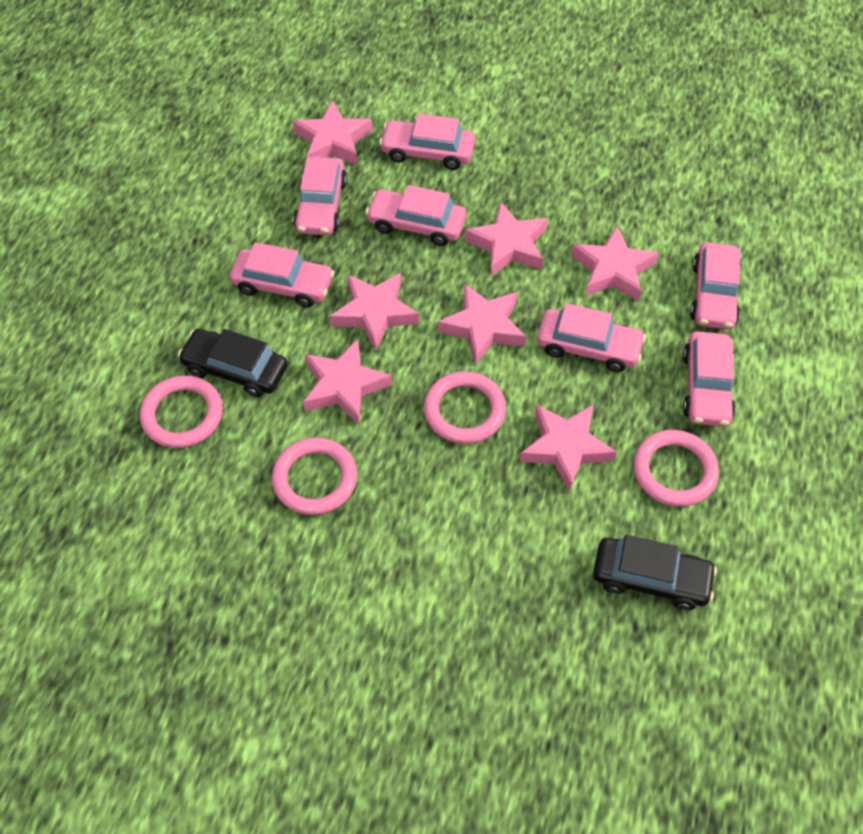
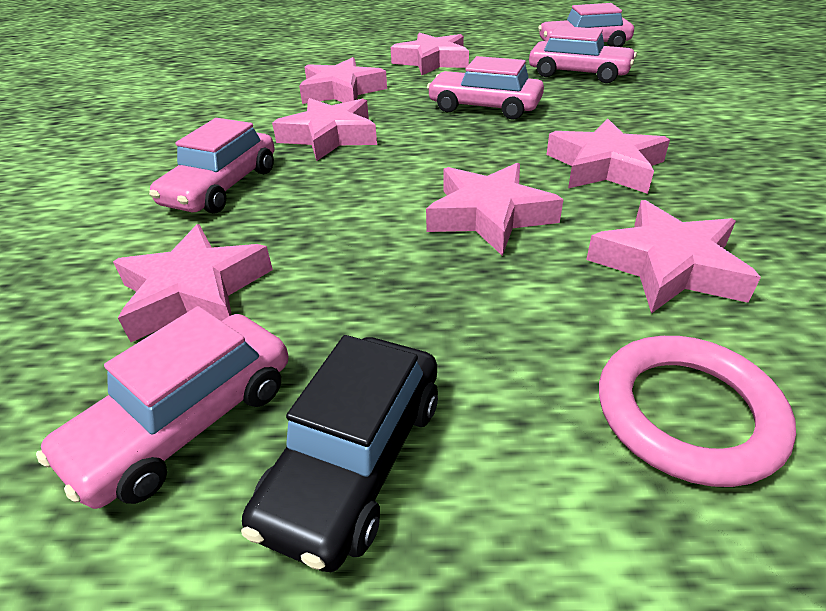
black car: [178,329,287,397] [593,535,717,610] = 2 -> [241,335,438,572] = 1
pink car: [230,242,334,307] [294,156,347,235] [365,185,466,246] [379,113,475,170] [537,303,646,372] [683,331,736,427] [690,242,741,330] = 7 -> [36,306,288,509] [149,118,275,213] [427,56,544,120] [529,26,637,83] [538,3,634,47] = 5
pink ring: [140,375,223,448] [272,438,357,515] [424,371,506,444] [633,430,719,507] = 4 -> [599,336,796,487] = 1

